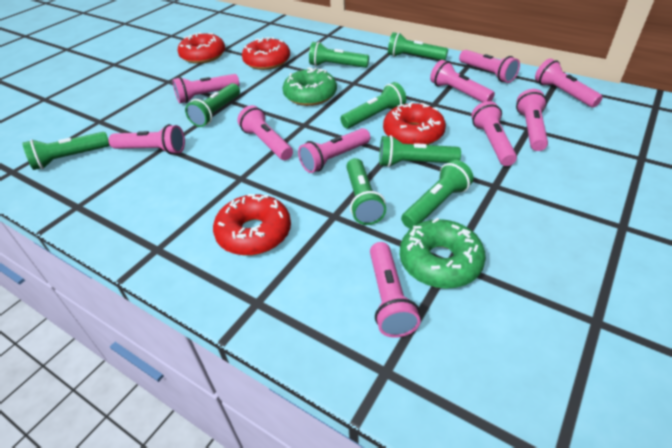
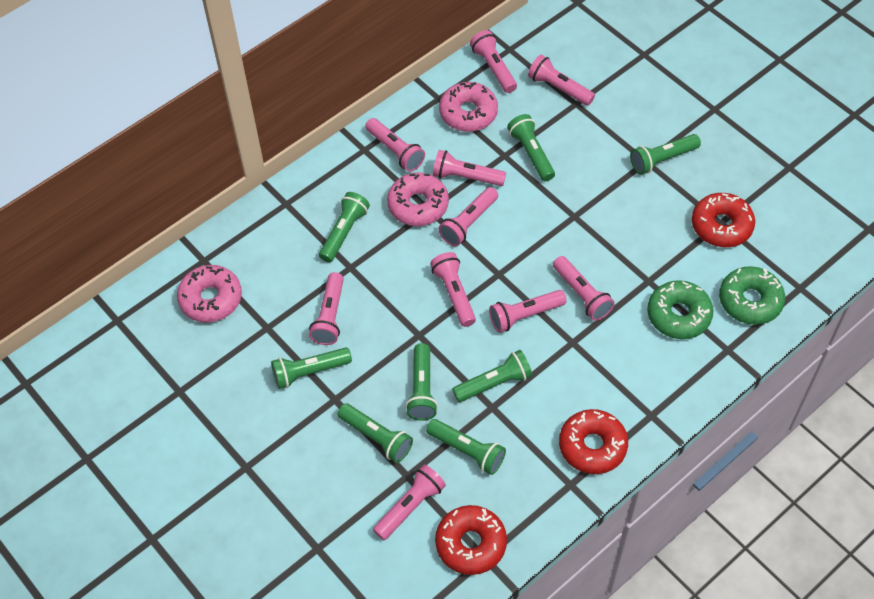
pink donut: none = 0 -> [177,265,242,322] [387,172,449,226] [439,82,498,132] = 3
red donut: [177,32,225,64] [213,194,291,255] [242,37,290,70] [383,102,446,145] = 4 -> [435,505,507,575] [559,409,628,474] [692,193,755,247] = 3

